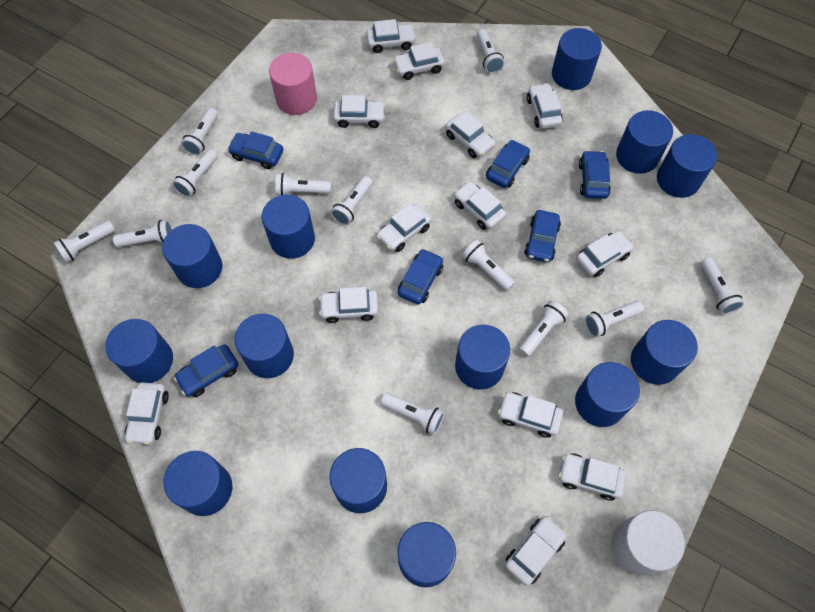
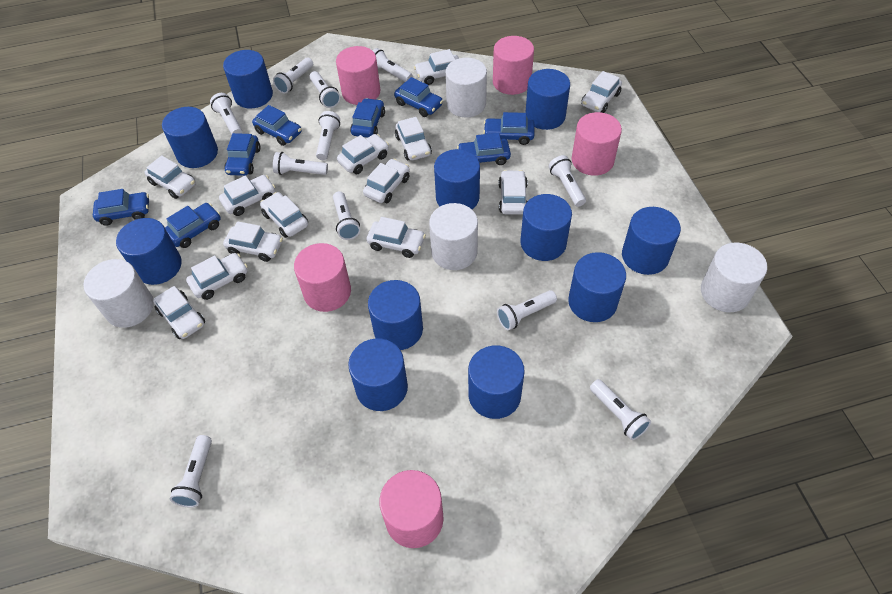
blue car: [174,345,239,397] [227,131,283,169] [398,249,443,305] [486,140,530,188] [524,210,561,262] [579,150,611,199] = 6 -> [93,189,149,226] [165,203,221,248] [224,133,260,176] [252,105,302,146] [350,98,385,138] [394,77,443,117] [457,133,511,165] [483,112,535,145] = 8
blue cylinder: [105,319,173,383] [162,224,223,288] [163,451,232,516] [235,313,294,378] [261,195,315,259] [329,448,387,513] [397,522,456,587] [455,325,510,390] [552,28,602,90] [575,362,640,427] [616,110,673,174] [631,320,698,385] [657,134,717,198] = 13 -> [116,218,182,285] [162,107,218,168] [223,50,273,109] [348,338,408,411] [368,280,423,350] [434,149,480,209] [468,345,525,419] [520,194,572,261] [525,69,570,130] [568,252,626,322] [622,207,681,275] = 11
pink cylinder: [269,53,317,115] = 1 -> [294,243,351,312] [336,46,380,105] [379,470,444,548] [493,36,534,95] [572,112,622,176] = 5
white cylinder: [611,510,685,576] = 1 -> [83,259,154,328] [429,203,478,270] [445,58,487,118] [701,242,767,312] = 4
white flashlight: [54,221,115,263] [113,220,173,247] [172,149,218,197] [181,108,218,156] [275,173,331,196] [331,176,372,225] [381,393,445,435] [462,240,515,291] [476,29,505,73] [519,301,569,357] [584,301,644,337] [701,258,744,314] = 12 -> [170,435,212,508] [210,93,242,134] [273,58,313,94] [273,152,328,175] [309,71,340,108] [316,111,340,160] [333,191,360,240] [372,48,413,82] [497,290,557,330] [548,155,586,207] [590,379,651,440] = 11

